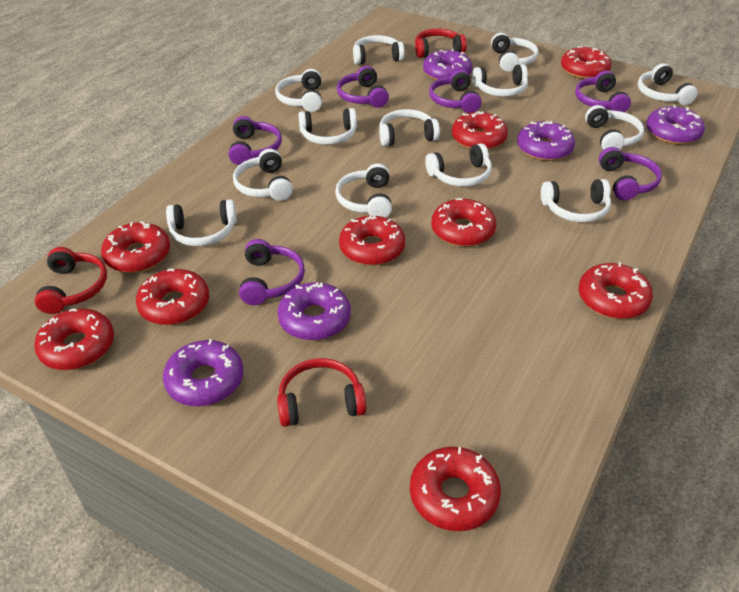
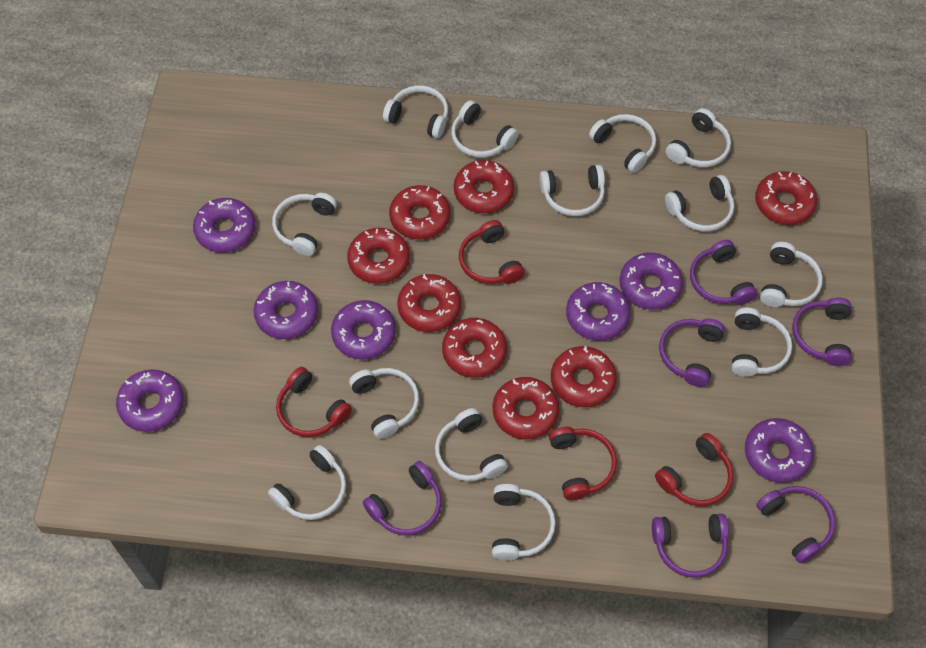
purple donut: [163,339,243,407] [277,282,351,341] [423,49,472,80] [517,121,575,161] [647,105,705,145] = 5 -> [116,369,184,432] [193,198,255,253] [254,281,318,339] [331,300,396,360] [566,282,630,341] [619,253,683,310] [745,418,814,483] = 7
red donut: [34,309,114,370] [101,221,170,273] [136,269,209,325] [339,215,405,266] [410,447,501,531] [431,198,496,247] [452,111,508,150] [561,46,611,79] [579,262,653,319] = 9 -> [347,228,410,284] [389,185,450,239] [397,274,461,332] [442,318,507,378] [454,160,514,213] [493,377,559,439] [551,346,617,407] [755,171,817,225] = 8
red headphones: [35,247,107,314] [277,358,366,427] [415,29,467,58] = 3 -> [276,367,352,437] [459,220,524,284] [549,427,617,500] [655,433,733,506] = 4

